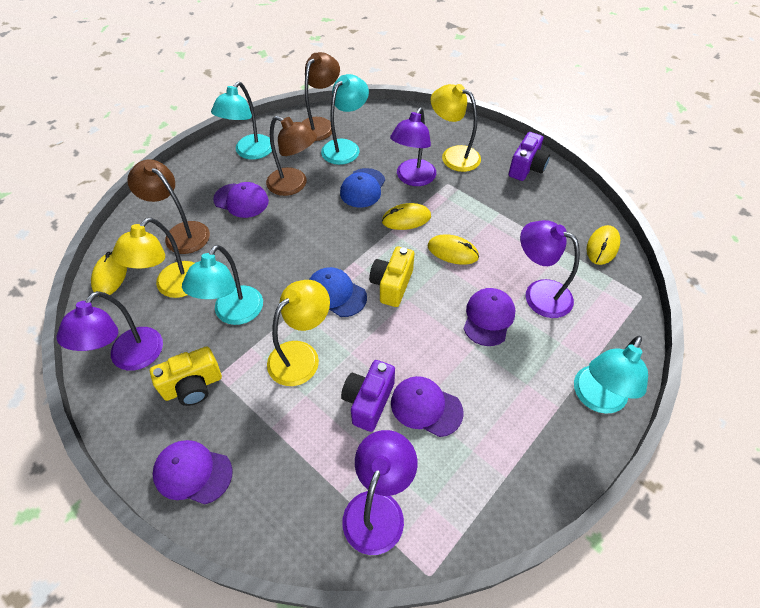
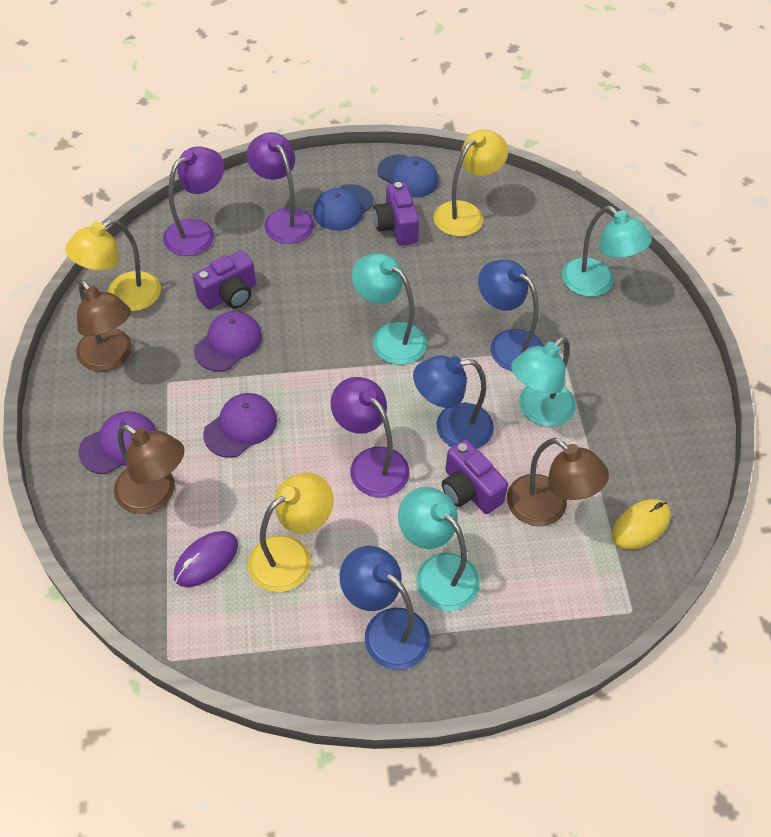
blue lamp: none = 0 -> [340,546,430,670] [413,356,494,449] [478,260,544,372] = 3
purple camera: [341,360,395,432] [509,132,550,181] = 2 -> [193,251,256,309] [373,182,420,246] [442,439,508,514] = 3
purple cap: [152,440,233,505] [213,182,269,218] [391,376,463,437] [464,288,515,346] = 4 -> [79,411,156,474] [194,311,262,371] [203,393,277,458] = 3
purple lamp: [57,291,163,371] [342,430,418,555] [390,108,436,186] [520,220,580,318] = 4 -> [163,147,224,256] [247,132,315,244] [330,377,410,498] = 3
purple mouse: none = 0 -> [174,531,238,587] = 1
yellow camera: [150,347,222,406] [369,246,414,307] = 2 -> none = 0
yellow mouse: [91,252,127,295] [382,203,431,230] [428,234,479,265] [587,225,620,265] = 4 -> [612,499,671,549] = 1

